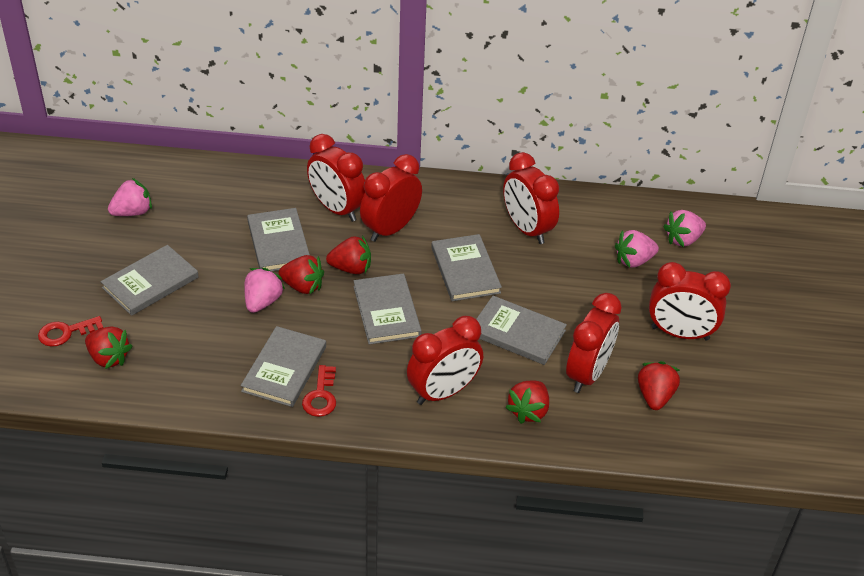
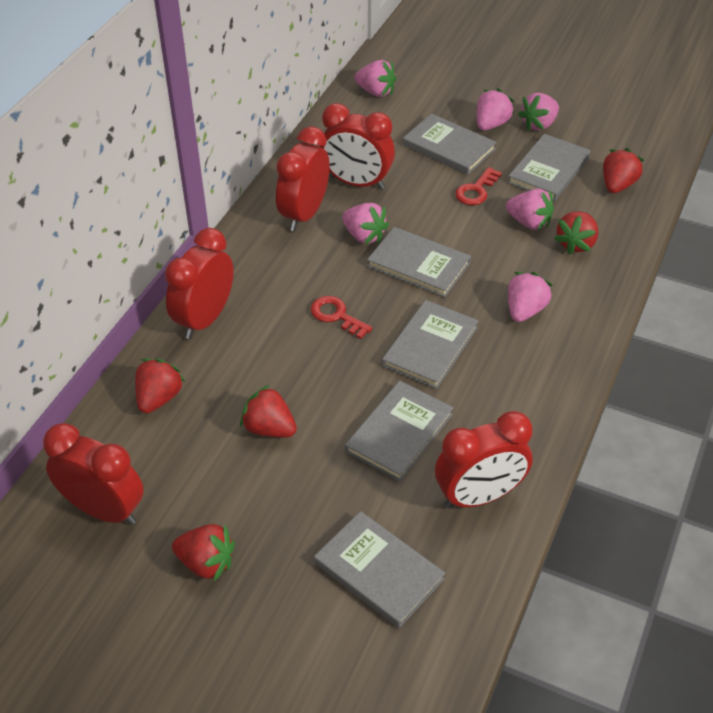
pink strawberry: [108,178,152,216] [244,268,285,313] [615,230,659,268] [663,210,706,247] = 4 -> [342,203,389,244] [354,60,397,97] [477,88,514,131] [506,189,554,230] [508,272,552,322] [518,93,559,131] = 6
red clock: [307,134,365,222] [360,154,422,242] [407,316,483,405] [503,152,559,244] [566,293,622,393] [649,262,731,341] = 6 -> [43,423,144,525] [165,228,234,339] [276,126,330,231] [320,103,395,189] [435,411,533,509] = 5

